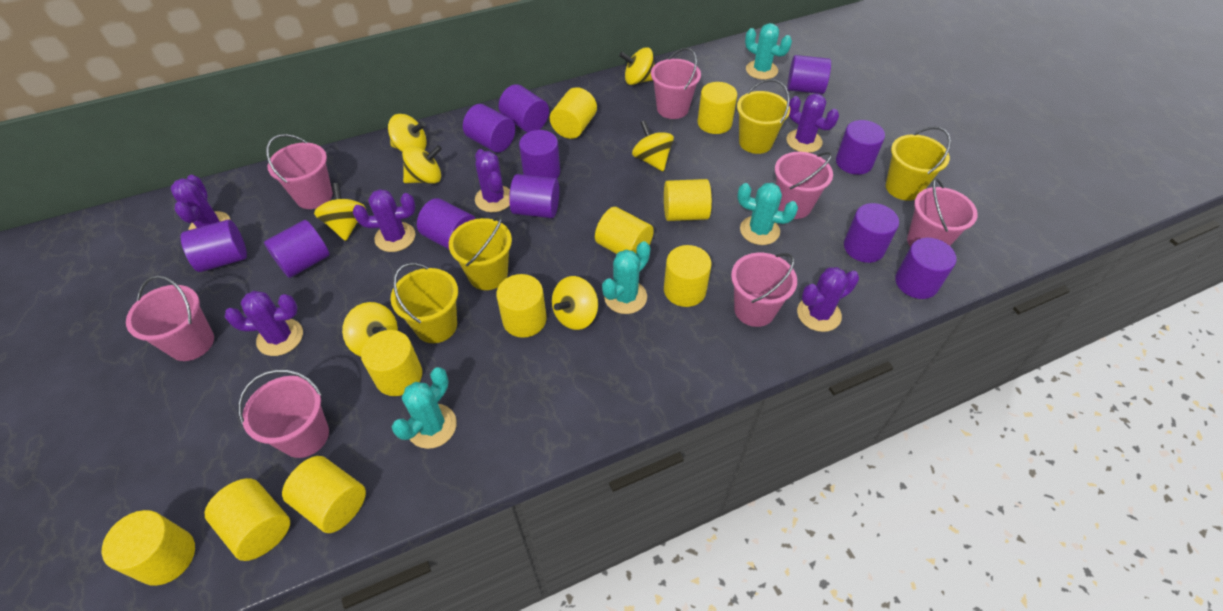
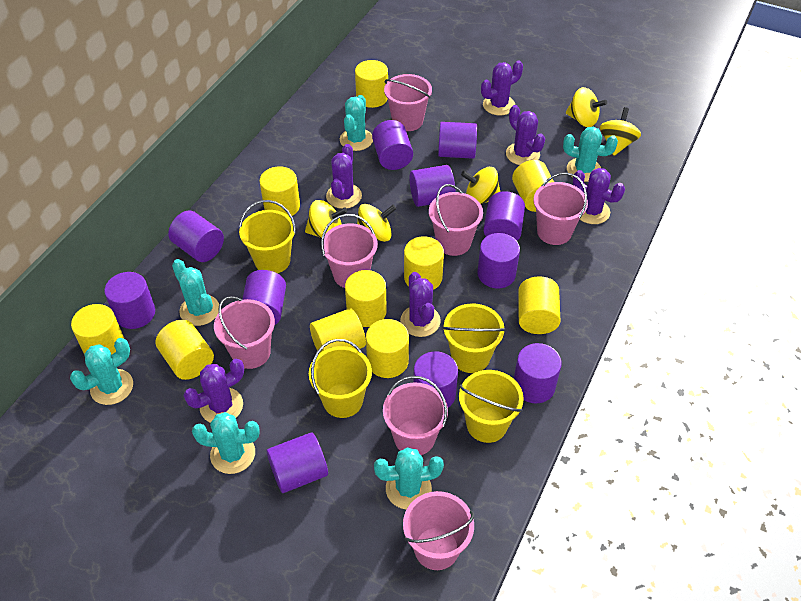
turquoise cactus: [392,367,457,449] [602,241,651,314] [737,183,798,245] [745,23,792,80] = 4 -> [70,338,133,405] [172,259,219,326] [192,412,260,474] [340,95,373,151] [374,447,444,510] [563,127,618,182] = 6
yellow spinning top: [314,183,366,241] [342,302,398,357] [388,114,427,152] [402,145,442,184] [552,276,598,330] [619,47,654,85] [632,120,674,171] = 7 -> [305,200,348,238] [357,204,396,242] [461,167,500,204] [566,87,607,127] [600,107,641,156] = 5

